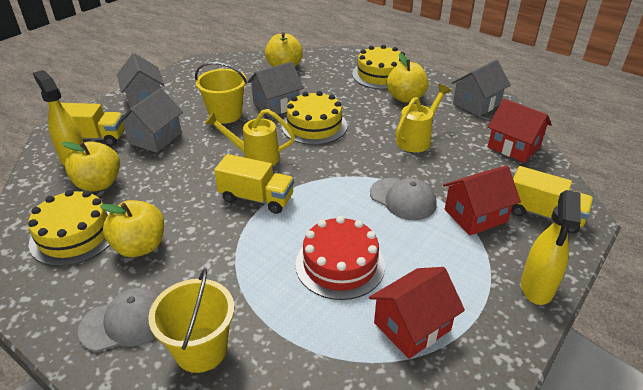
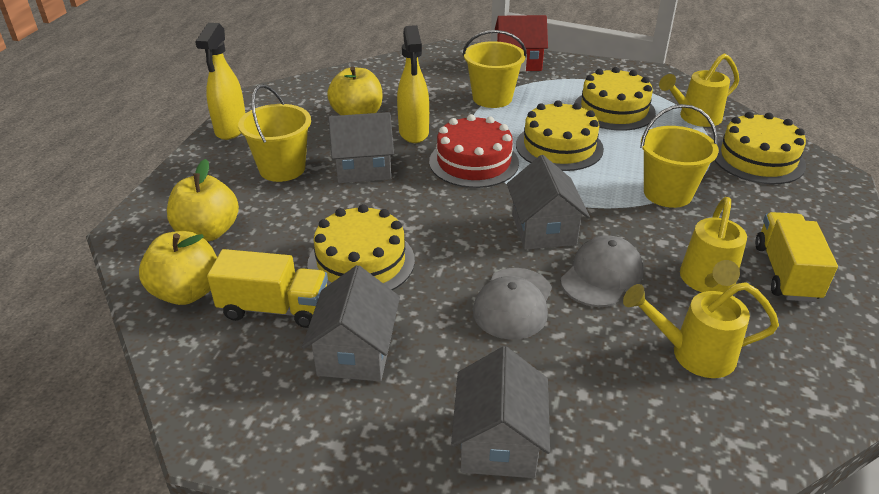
red house: [369,267,465,359] [443,165,521,236] [488,99,552,163] = 3 -> [495,15,548,72] = 1
yellow apple: [62,141,120,192] [100,200,164,257] [265,32,303,67] [387,53,429,103] = 4 -> [139,231,217,305] [167,159,239,241] [327,67,383,115] = 3
yellow bucket: [148,268,235,373] [195,62,247,124] = 2 -> [238,84,311,182] [462,30,527,108] [640,104,719,208] = 3
yellow cake: [28,190,110,266] [281,91,347,145] [352,45,405,89] = 3 -> [307,204,415,290] [516,100,604,171] [574,67,656,131] [714,112,806,184] = 4
yellow truck: [48,103,125,146] [214,154,294,214] [511,166,593,233] = 3 -> [207,249,328,328] [755,212,838,302] = 2
yellow watering can: [205,109,295,166] [395,84,451,152] = 2 -> [623,282,779,378] [659,53,739,127] [680,197,747,292] = 3

